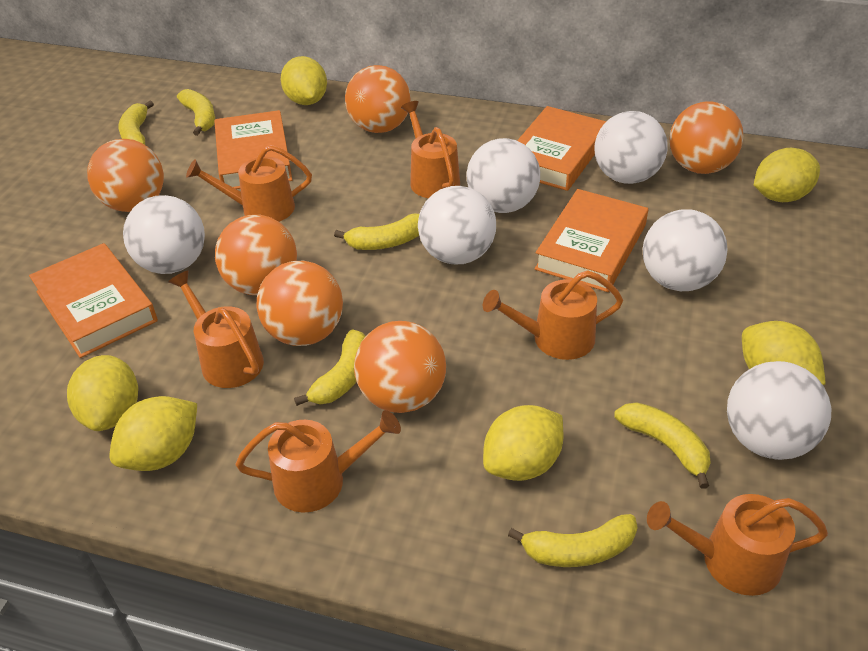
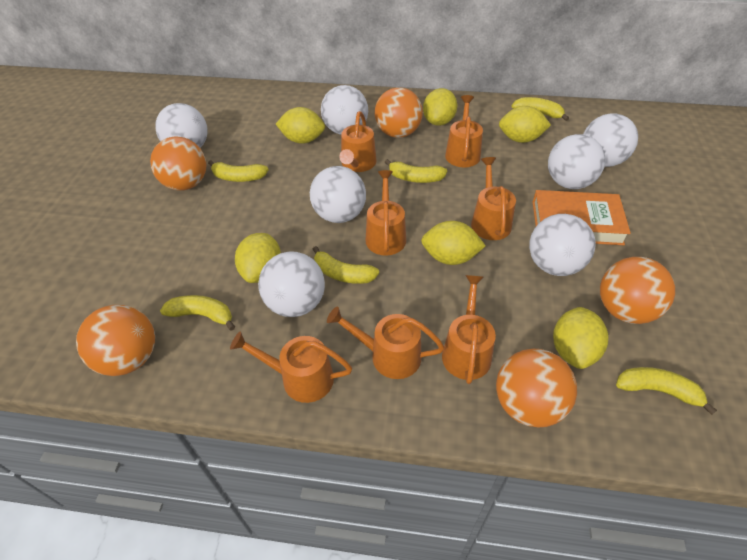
orange ball: [87,139,164,212] [215,215,297,295] [257,261,343,346] [345,65,411,133] [354,321,446,413] [669,102,743,174] = 6 -> [76,305,155,376] [150,136,207,190] [375,87,423,138] [496,349,577,428] [600,257,675,324] = 5
orange book: [29,243,158,358] [214,110,292,189] [517,106,606,191] [534,189,648,292] = 4 -> [533,190,631,245] = 1
orange watering can: [168,270,264,388] [186,145,312,222] [236,410,401,512] [401,101,460,198] [483,270,623,360] [647,494,828,596] = 6 -> [230,332,352,403] [327,307,444,379] [339,111,377,172] [365,170,406,256] [442,275,496,384] [445,95,483,167] [471,157,516,240] = 7
white ball: [123,195,205,274] [418,186,496,264] [467,138,540,213] [594,111,668,184] [643,209,728,291] [727,361,832,460] = 6 -> [155,103,208,148] [258,251,325,317] [310,166,366,223] [321,85,368,135] [529,214,596,276] [548,134,606,189] [583,114,638,167] = 7

